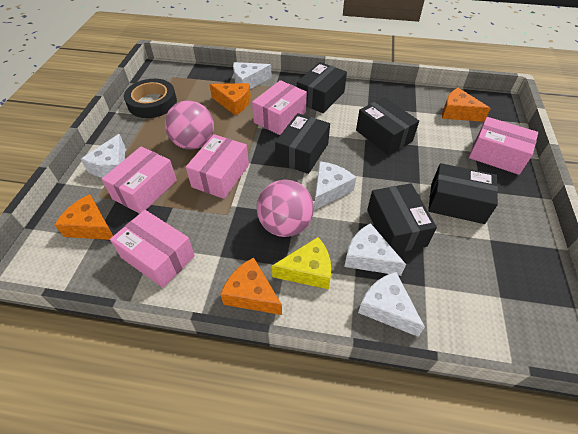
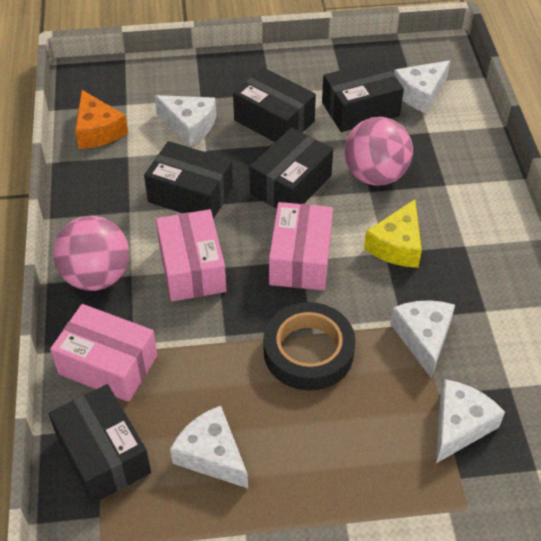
orange cheese: [54,194,113,240] [209,83,251,116] [220,257,282,315] [442,88,491,122] = 4 -> [75,90,128,149] = 1
pink box: [102,146,177,214] [110,210,195,288] [186,134,249,199] [252,80,307,135] [469,117,538,175] = 5 -> [50,304,158,402] [156,209,226,302] [269,202,333,290] = 3

